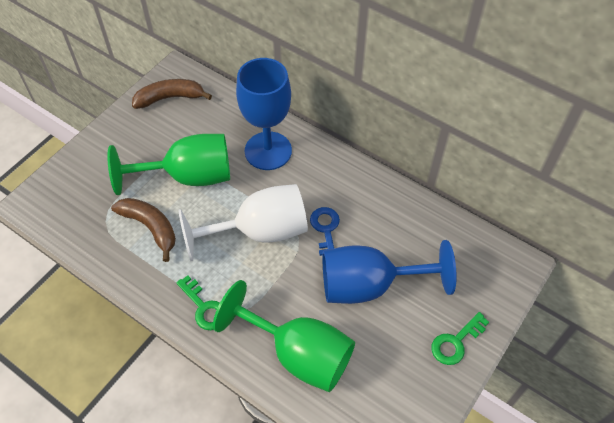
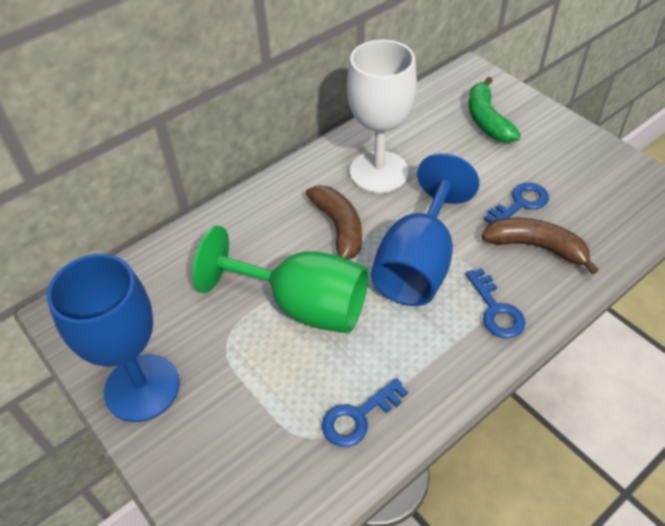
blue key: [310,207,340,256] = 1 -> [322,378,408,447] [466,268,525,338] [484,183,549,223] = 3
green banana: none = 0 -> [469,77,521,143] = 1
green goblet: [107,134,230,195] [213,280,355,392] = 2 -> [192,226,368,333] = 1
green key: [176,275,220,330] [431,312,489,365] = 2 -> none = 0

